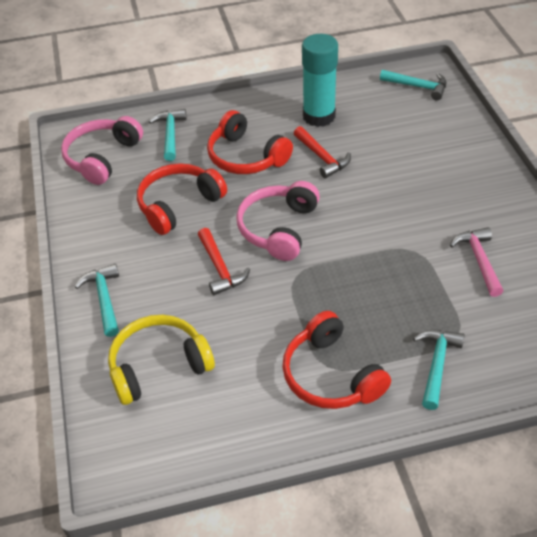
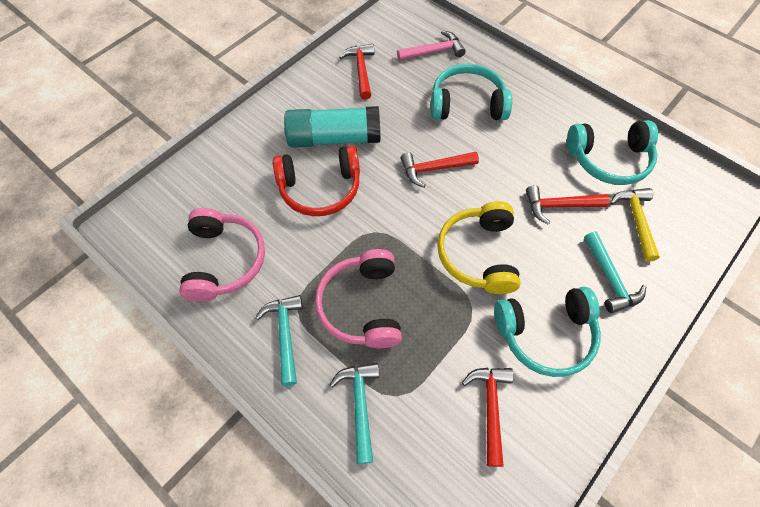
red hammer: [198,228,250,295] [294,126,351,178] = 2 -> [339,44,374,100] [401,152,479,188] [462,368,514,467] [526,185,609,224] = 4
red headphones: [137,163,227,235] [207,110,293,174] [282,311,391,409] = 3 -> [273,146,360,216] = 1
turquoise hammer: [75,264,119,337] [149,109,187,161] [380,70,446,100] [413,330,465,410] = 4 -> [255,295,303,386] [329,363,379,464] [584,231,646,313] = 3
turquoise headphones: none = 0 -> [431,63,512,120] [494,287,601,377] [567,120,658,185] = 3
yellow hammer: none = 0 -> [610,188,660,262] = 1

